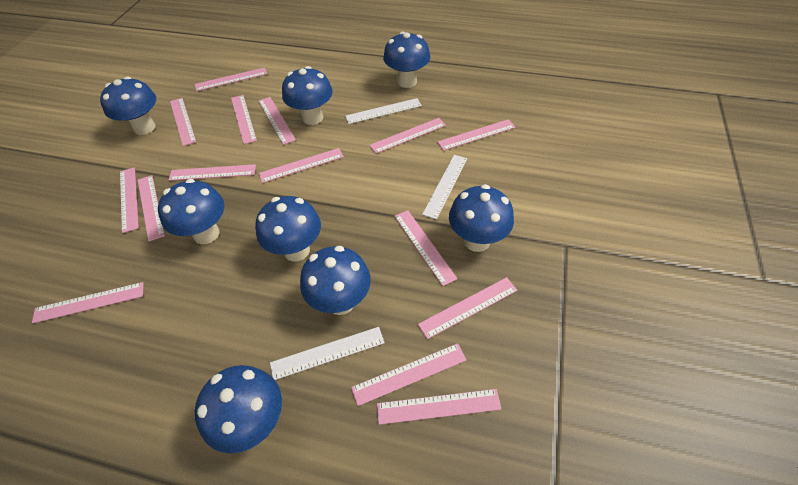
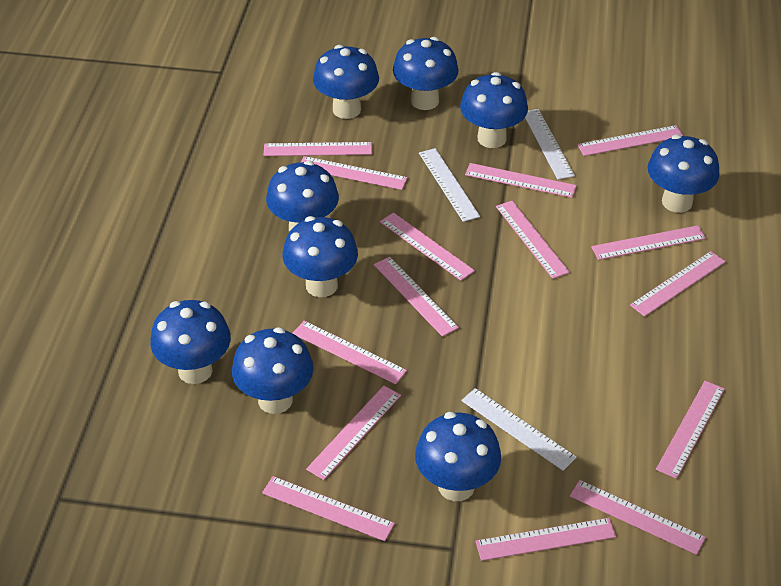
blue mushroom: [100,76,156,135] [158,179,224,244] [195,365,282,453] [255,196,321,262] [282,66,333,125] [300,246,371,315] [383,32,430,88] [449,184,514,252] = 8 -> [150,300,231,384] [232,327,314,414] [266,161,339,232] [283,216,358,297] [313,45,379,119] [393,37,459,110] [415,412,501,501] [460,72,528,148] [648,135,720,213] = 9

